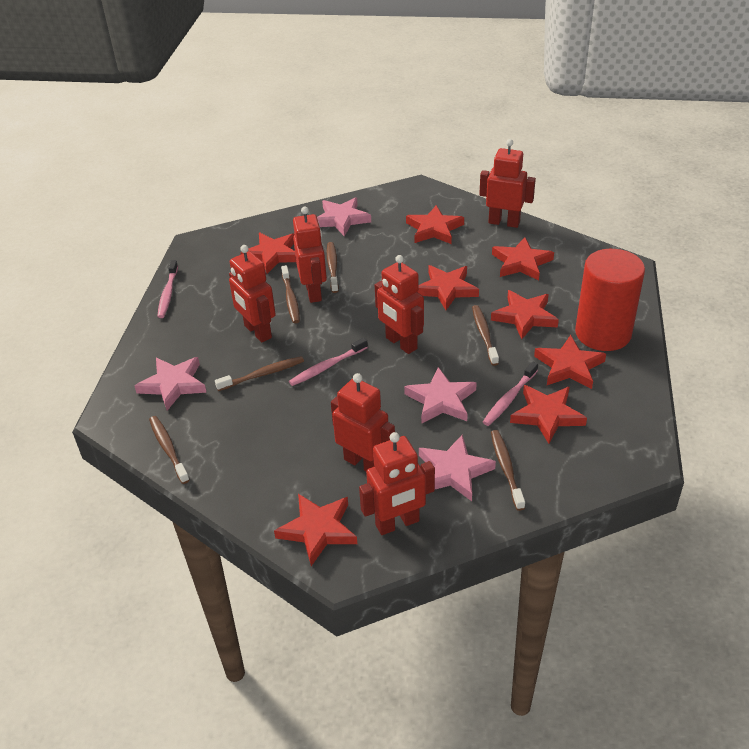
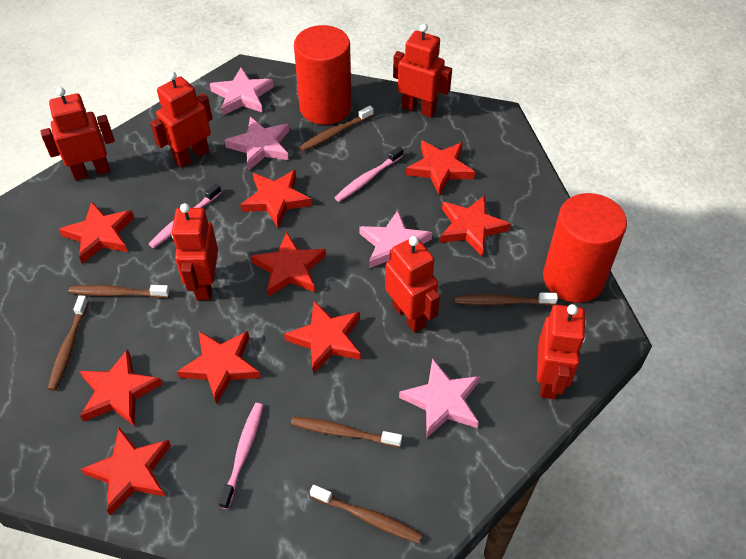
red cylinder: [575,249,645,351] = 1 -> [294,25,352,125] [543,193,627,303] = 2
red star: [240,233,296,274] [274,494,357,566] [406,205,464,244] [418,265,479,310] [491,290,559,339] [492,238,554,281] [510,385,587,444] [534,335,606,389] = 8 -> [59,201,134,264] [80,349,162,426] [81,428,171,516] [177,331,261,404] [240,170,312,227] [251,232,326,297] [284,301,361,374] [406,140,475,195] [440,195,511,256] = 9

